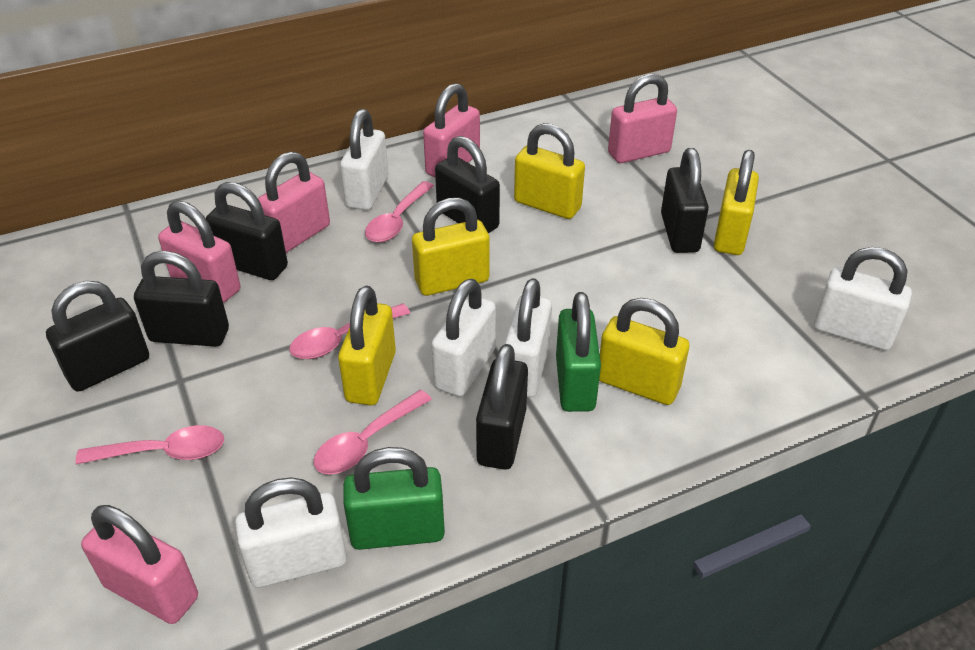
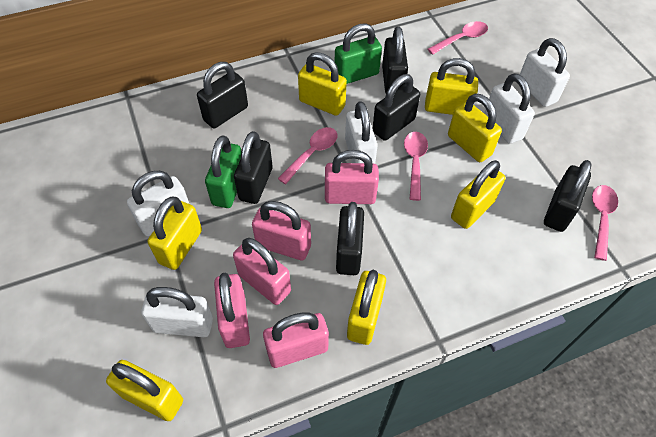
yellow padlock: [338,286,396,405] [412,198,489,296] [514,123,585,219] [599,298,689,405] [714,150,759,255] = 5 -> [106,360,183,421] [148,196,202,270] [298,52,347,116] [347,270,386,345] [425,58,478,115] [448,93,502,162] [451,160,505,229] = 7

